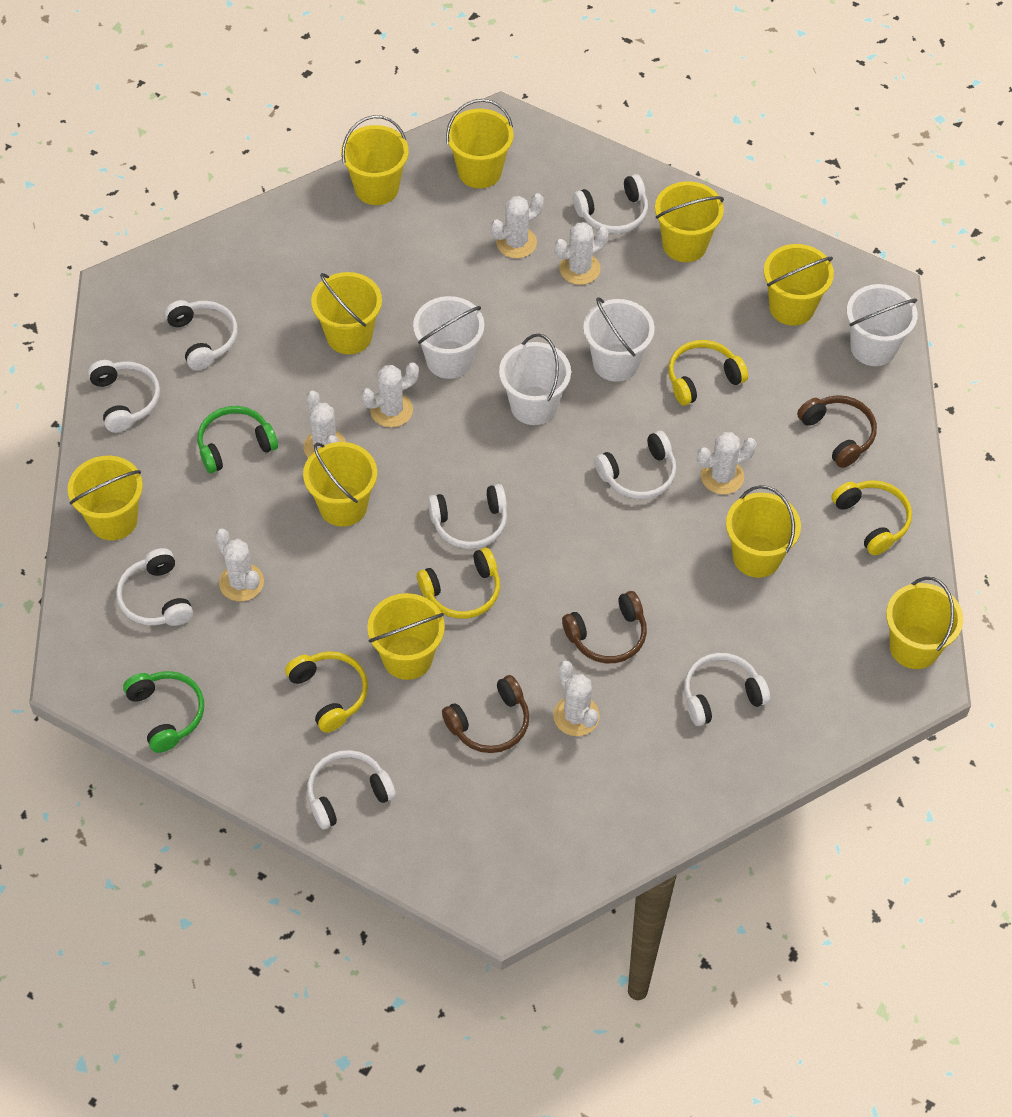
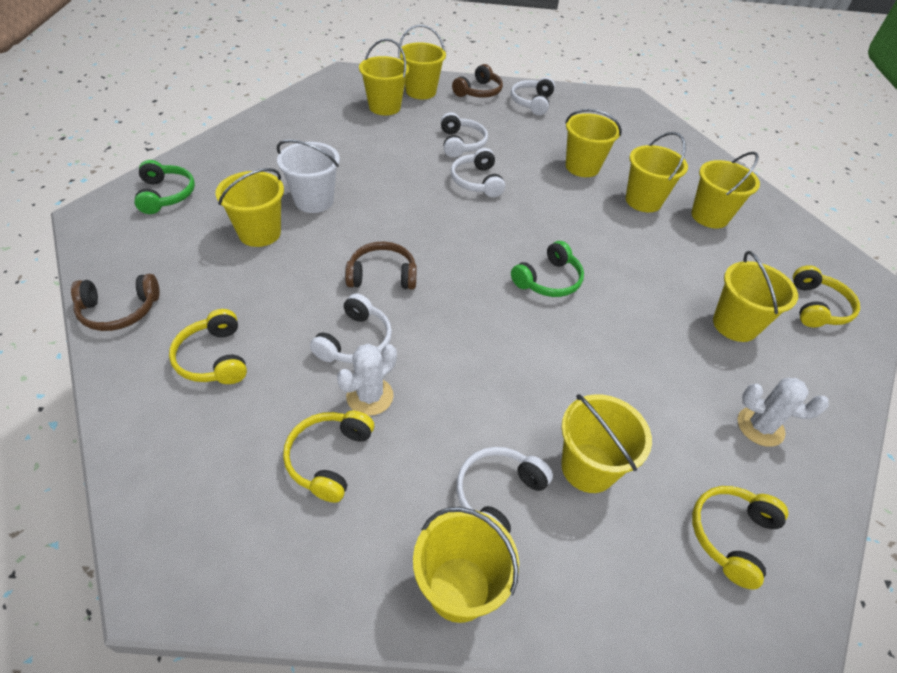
white bucket: [413,296,484,379] [499,334,571,425] [583,297,655,382] [847,284,918,366] = 4 -> [277,139,340,213] = 1
white cactus: [215,529,264,601] [304,391,346,458] [361,362,419,427] [491,193,544,258] [553,660,600,736] [554,222,609,285] [697,432,757,494] = 7 -> [337,344,397,416] [738,378,829,447] = 2
white headphones: [88,360,160,432] [116,548,193,626] [165,300,238,370] [307,750,396,829] [428,484,507,549] [573,174,648,234] [595,431,677,499] [684,653,770,726] = 8 -> [310,293,392,363] [441,112,488,158] [451,148,505,197] [456,447,553,534] [511,77,555,115] = 5
yellow bucket: [68,456,143,540] [303,442,377,527] [311,272,382,354] [341,115,409,205] [367,593,445,680] [446,99,514,188] [655,181,724,262] [726,485,801,578] [764,244,834,326] [886,577,963,669] = 10 -> [216,168,284,247] [359,38,409,115] [398,25,446,99] [413,507,519,623] [561,394,652,493] [565,109,622,177] [626,132,688,212] [691,152,760,228] [713,251,798,342] = 9

